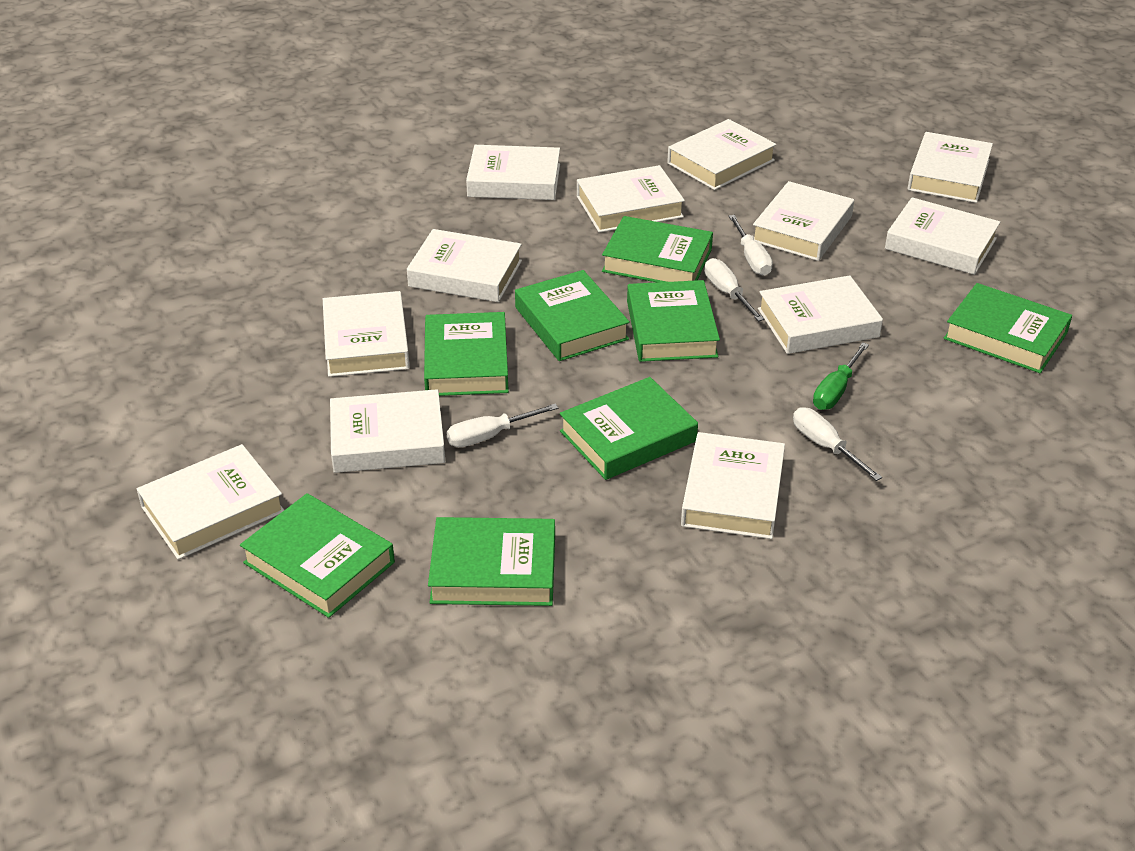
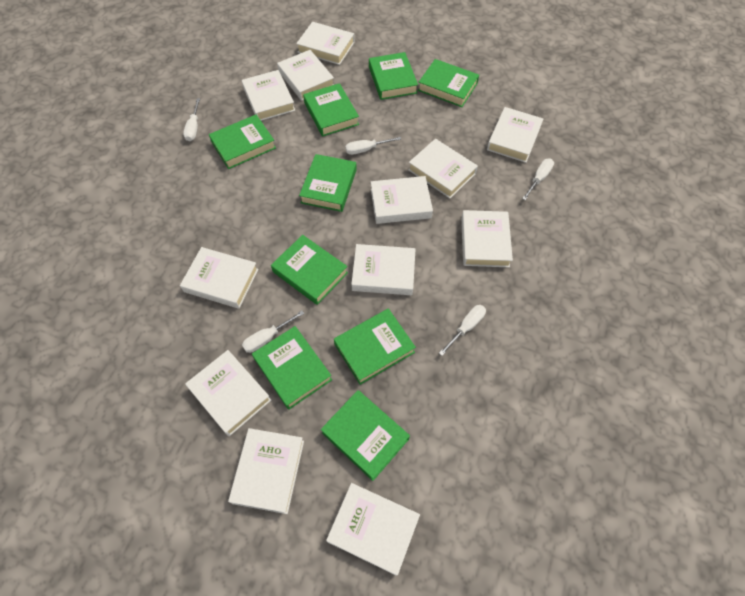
green book: [240,493,395,618] [424,312,509,396] [428,517,555,606] [515,270,630,361] [560,377,698,480] [602,216,713,282] [627,280,720,362] [944,283,1072,373] = 8 -> [209,115,276,169] [252,326,332,410] [271,235,348,305] [299,154,357,212] [303,83,359,137] [321,390,410,481] [334,308,416,385] [369,52,418,100] [418,59,479,107] = 9
green screwdriver: [813,342,869,410] = 1 -> none = 0
white screwdriver: [446,404,558,447] [704,258,764,321] [729,215,773,276] [793,407,882,481] = 4 -> [183,98,200,141] [242,311,304,353] [345,137,401,155] [439,305,486,356] [522,159,554,200] = 5

